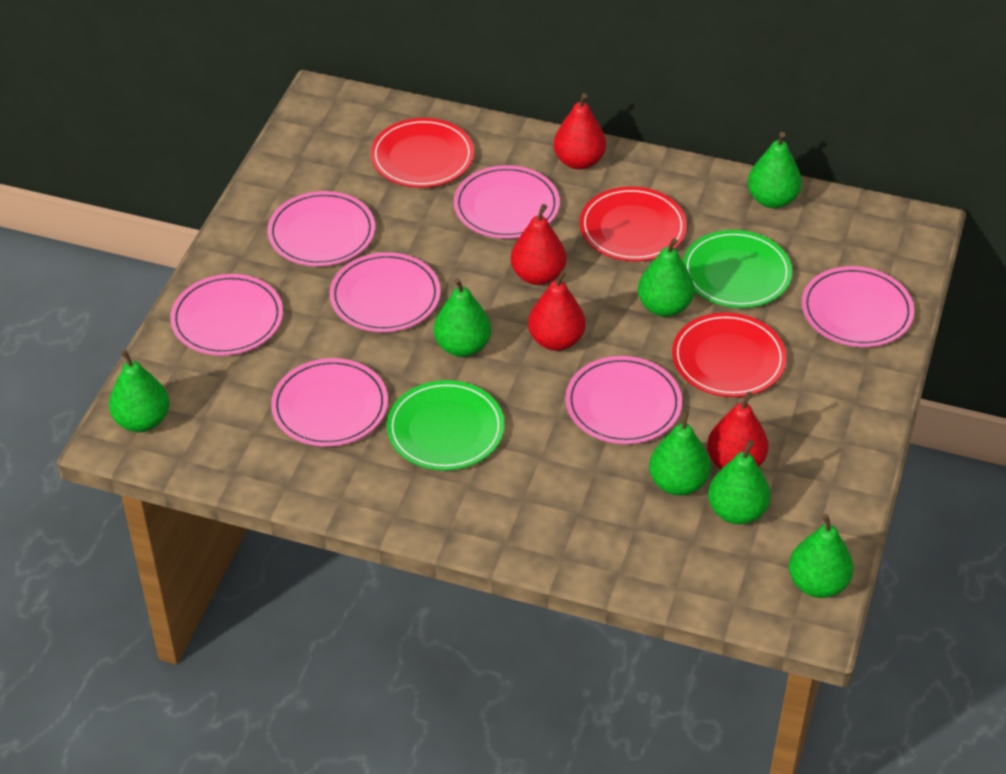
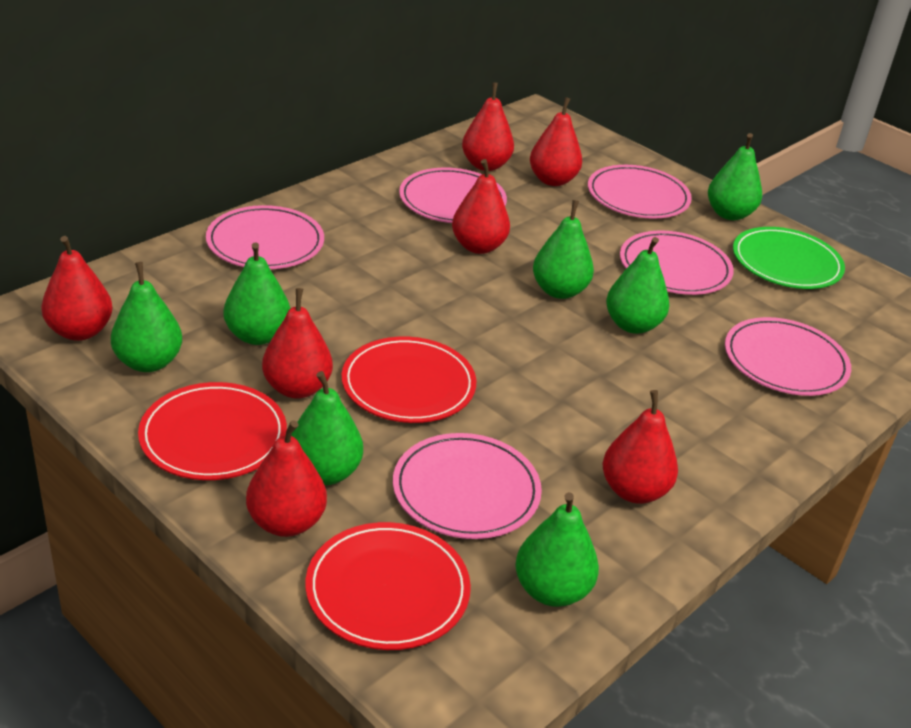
green plate: [387,380,505,471] [683,230,792,308] = 2 -> [733,227,845,289] = 1
pink plate: [170,274,283,356] [267,191,375,266] [271,358,388,447] [330,252,441,332] [454,165,560,239] [565,356,682,444] [802,266,914,347] = 7 -> [206,205,324,269] [393,433,542,539] [399,168,507,223] [588,165,692,219] [620,231,734,295] [725,317,851,396] = 6
red pear: [511,204,566,285] [528,270,585,351] [554,93,606,170] [707,392,768,469] = 4 -> [41,236,113,341] [246,420,327,537] [262,288,333,399] [452,159,510,254] [462,82,514,171] [530,97,582,186] [603,390,678,504] = 7

